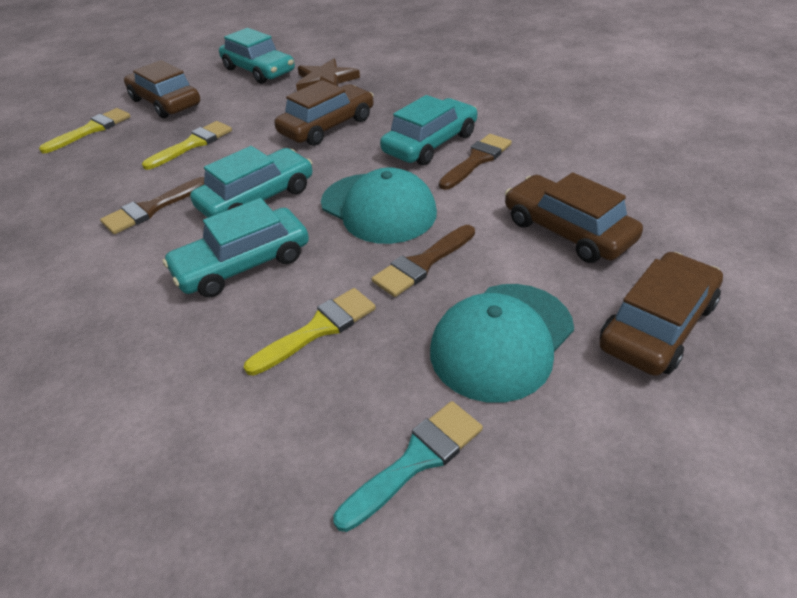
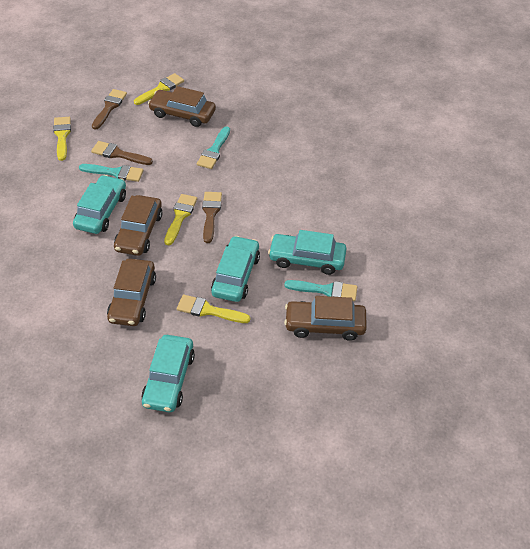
brown star: [296,58,360,91] = 1 -> none = 0
turquoise brush: [333,401,483,532] = 1 -> [79,164,143,182] [197,126,230,169] [284,280,357,301] = 3
turquoise cap: [321,168,437,244] [430,284,574,403] = 2 -> none = 0
yellow brush: [39,108,131,153] [142,121,232,170] [244,288,376,376] = 3 -> [53,117,71,161] [134,73,184,105] [164,194,197,245] [177,295,251,323] = 4

